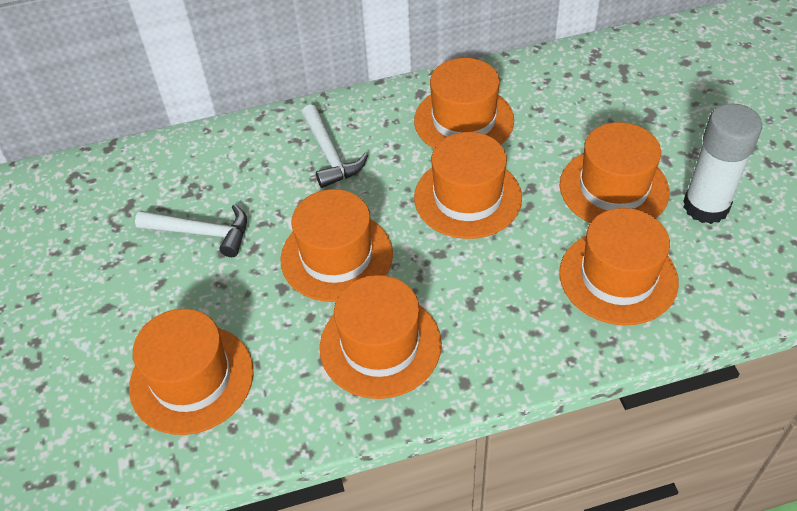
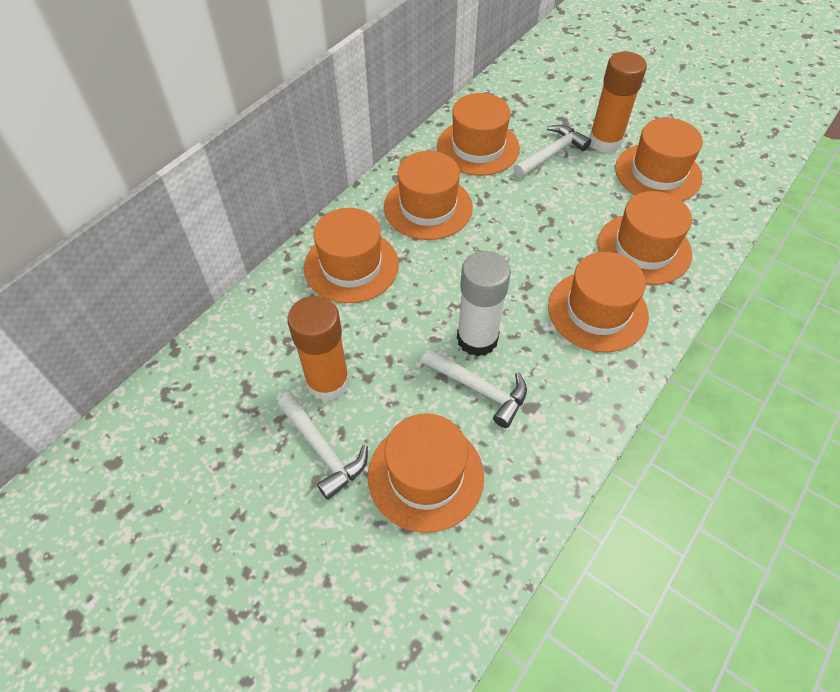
orange glue stick: none = 0 -> [287,296,349,401] [589,51,647,153] = 2
white hammer: [135,204,247,257] [301,104,368,188] = 2 -> [278,393,368,500] [422,348,527,428] [514,125,591,178] = 3

